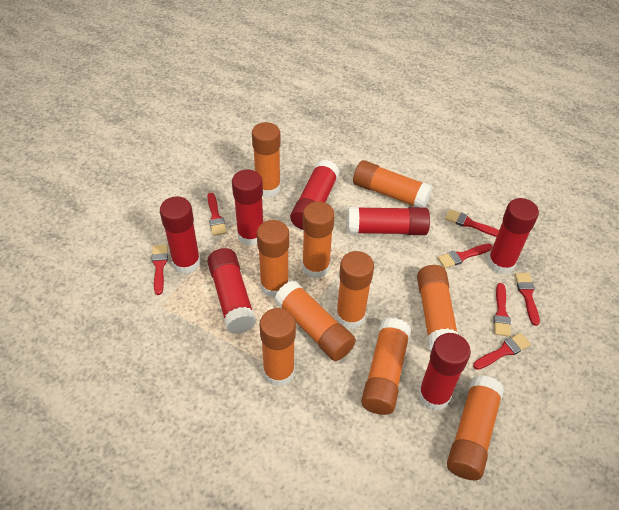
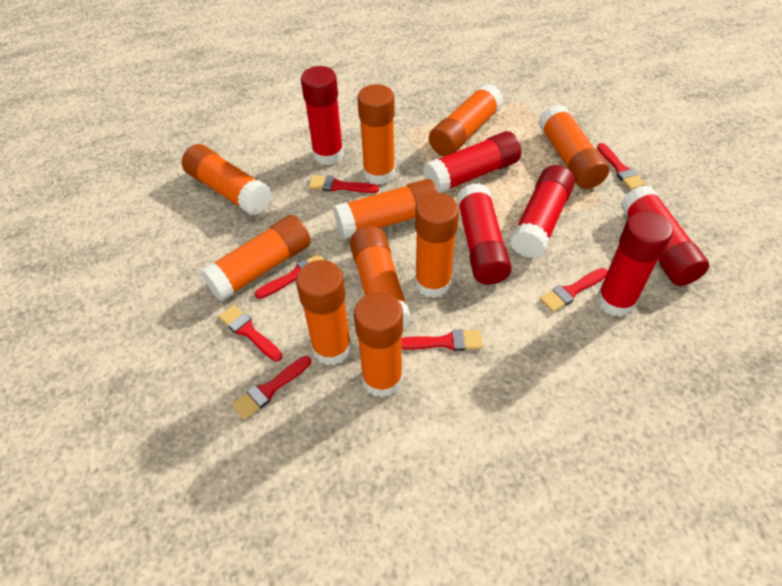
red glue stick: [160,196,201,274] [207,248,256,334] [232,170,263,246] [290,160,340,230] [347,207,430,235] [418,333,471,411] [487,198,539,274] = 7 -> [301,66,344,165] [423,131,521,193] [456,183,512,284] [510,165,575,258] [597,211,673,317] [621,185,709,286] = 6

